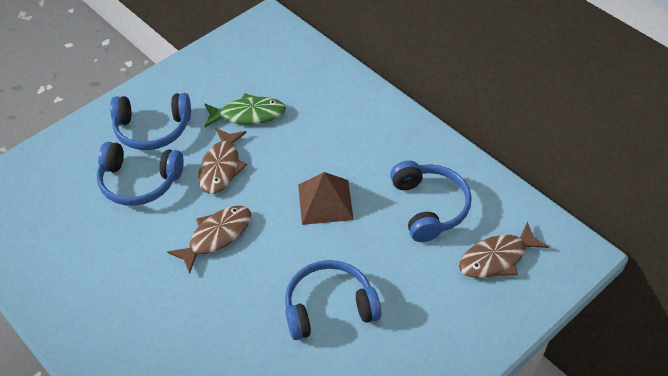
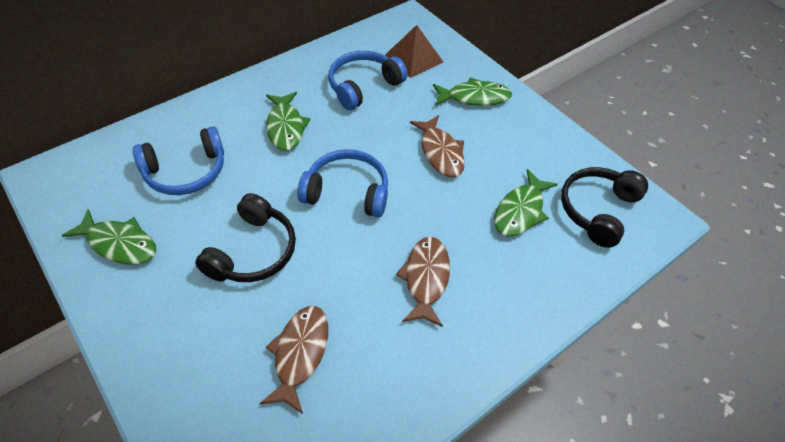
black headphones: none = 0 -> [195,193,296,282] [561,167,648,248] = 2
blue headphones: [97,142,184,206] [110,93,191,150] [285,260,382,340] [390,160,472,242] = 4 -> [133,126,224,195] [298,149,388,217] [329,51,408,110] = 3
green fish: [204,93,286,128] = 1 -> [62,209,156,265] [266,92,311,151] [433,78,512,106] [494,169,558,237] = 4

